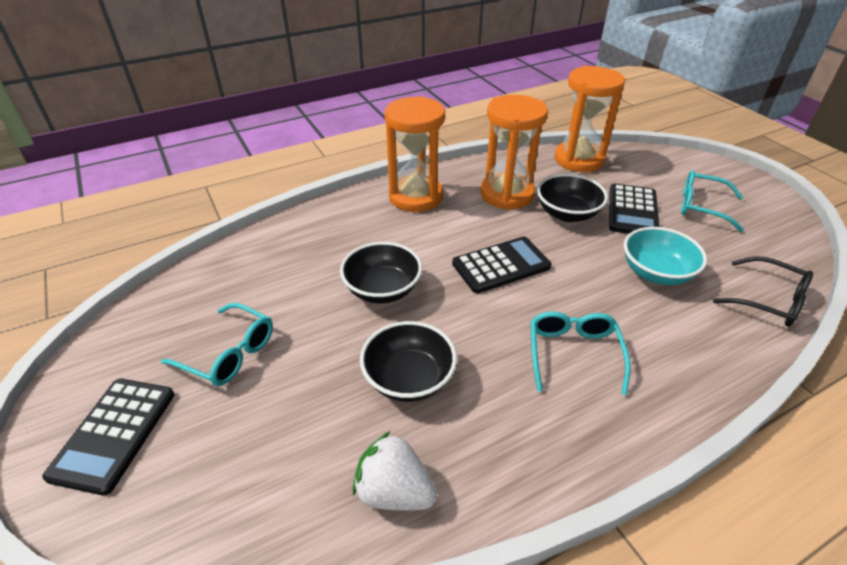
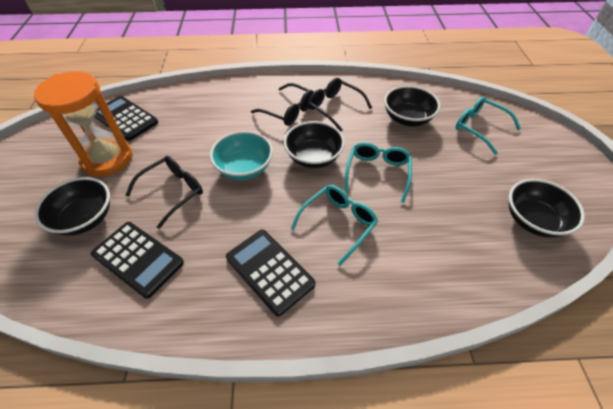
black bowl: [340,242,422,303] [360,321,457,402] [537,174,608,222] = 3 -> [34,177,110,236] [284,121,345,168] [384,86,440,126] [509,179,585,238] = 4
black glasses: [713,257,813,327] = 1 -> [126,156,203,229] [251,83,314,126] [308,78,372,131] = 3
orange hourglass: [385,96,445,212] [480,95,548,210] [554,66,626,172] = 3 -> [34,71,133,177] = 1
white strawberry: [353,431,437,511] = 1 -> none = 0

